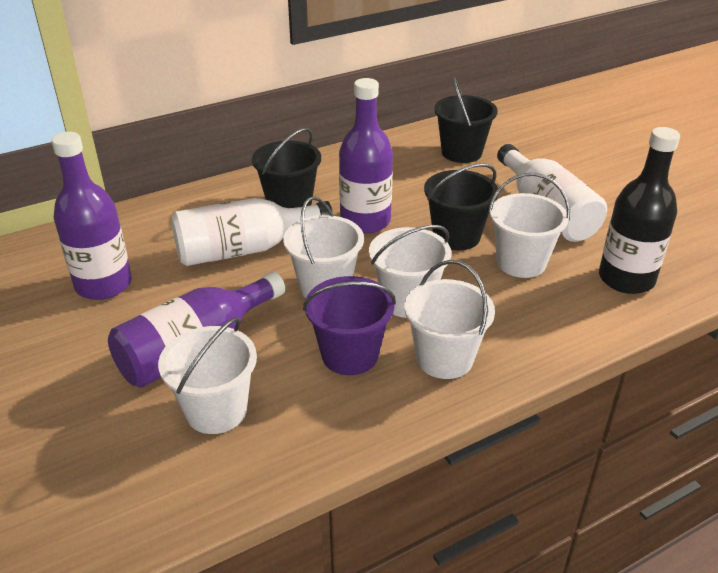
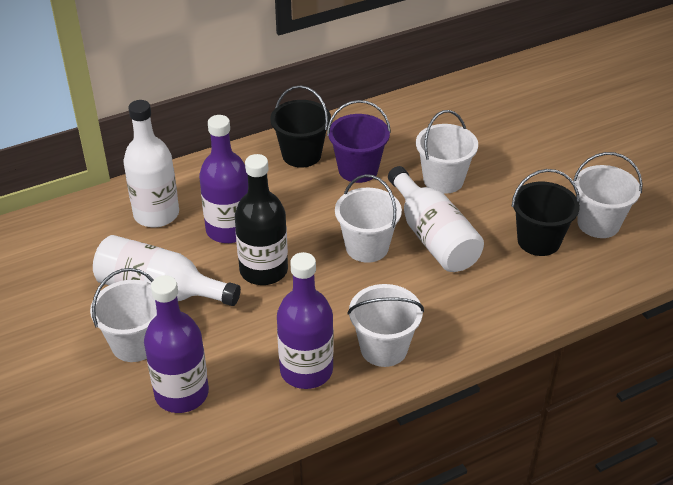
black bucket: [252,128,321,208] [424,163,498,250] [434,77,498,163] = 3 -> [270,85,331,168] [511,169,580,256] = 2
white bottle: [171,198,333,266] [497,144,607,242] = 2 -> [93,235,241,306] [123,100,179,227] [388,166,484,272] = 3

